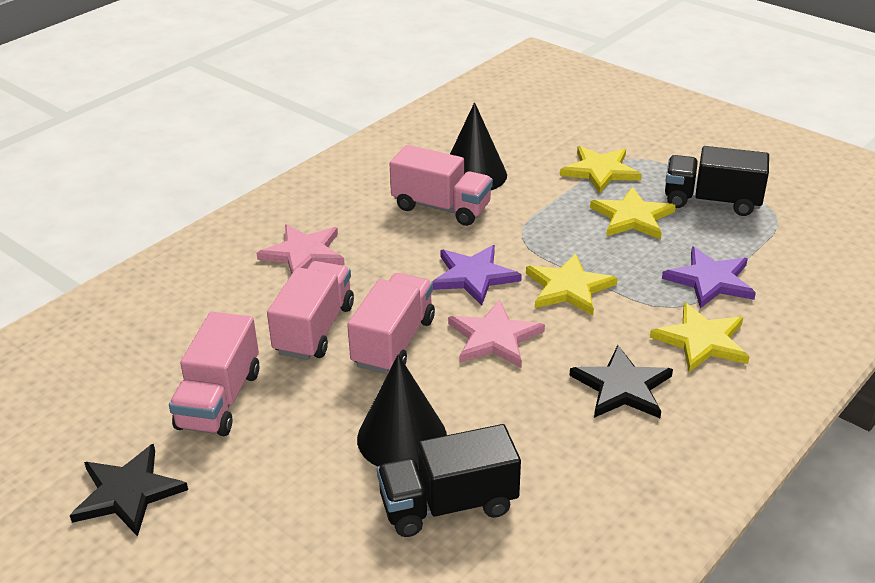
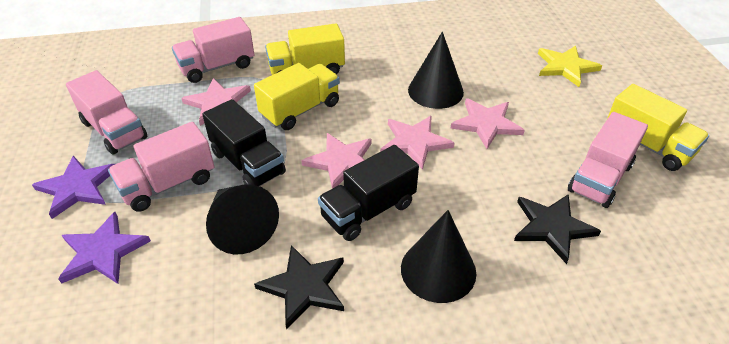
black cone: [357,354,447,468] [450,102,507,190] = 2 -> [206,184,279,255] [401,210,476,303] [408,32,464,109] = 3
pink star: [257,224,345,275] [448,300,545,367] = 2 -> [181,78,251,126] [301,133,371,189] [380,116,454,170] [450,98,525,149] = 4
yellow star: [526,253,618,316] [560,146,642,194] [590,187,676,239] [650,302,749,372] = 4 -> [538,46,602,87] = 1
yellow truck: none = 0 -> [254,63,340,130] [265,23,345,75] [607,84,709,171] = 3

